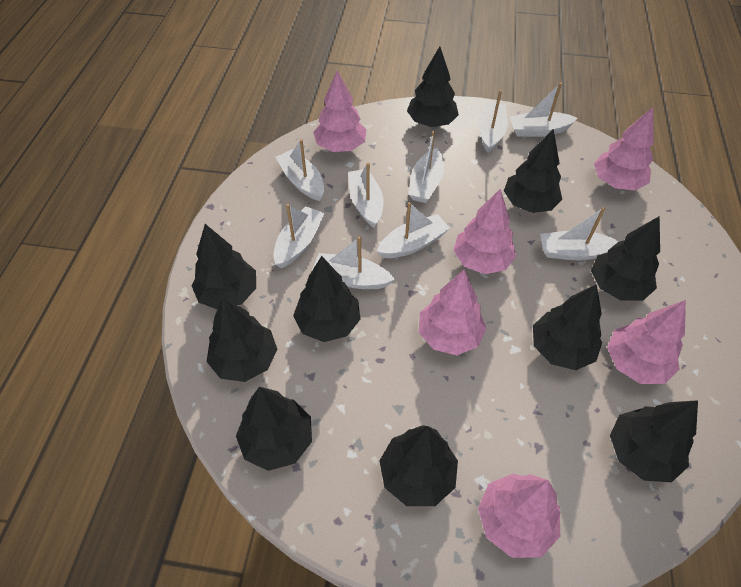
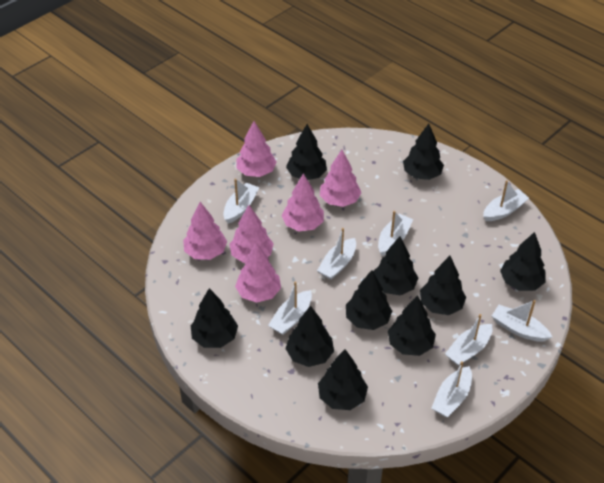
white boat: [273,204,325,268] [276,139,324,201] [312,236,395,289] [348,163,383,228] [376,202,450,258] [408,131,444,203] [479,90,508,153] [510,82,578,137] [540,207,619,261] = 9 -> [223,179,260,224] [268,282,312,335] [317,228,356,280] [378,211,413,256] [432,361,472,417] [445,314,493,366] [483,180,529,221] [492,300,552,342] = 8

